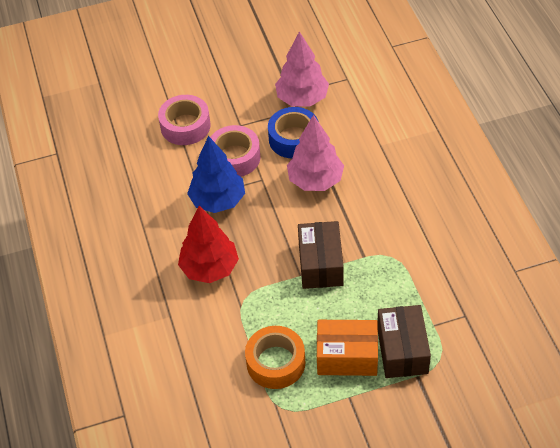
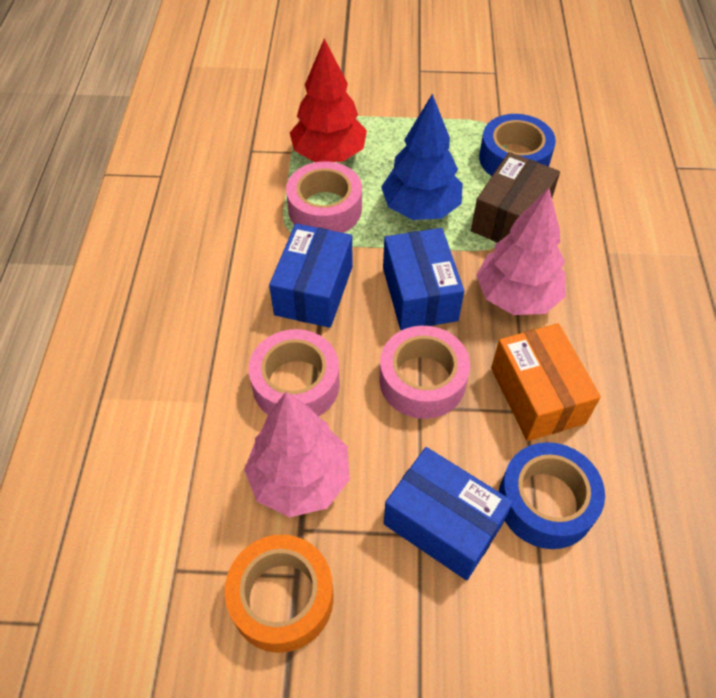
blue box: none = 0 -> [269,223,353,328] [383,228,464,330] [384,447,513,580] = 3
blue tape: [268,107,319,158] = 1 -> [479,114,556,176] [499,442,605,549] = 2
brown box: [298,221,344,289] [377,305,431,378] = 2 -> [471,152,560,243] = 1
pink tape: [158,95,211,145] [210,125,261,177] = 2 -> [249,329,340,416] [286,161,362,233] [379,326,470,419] = 3

